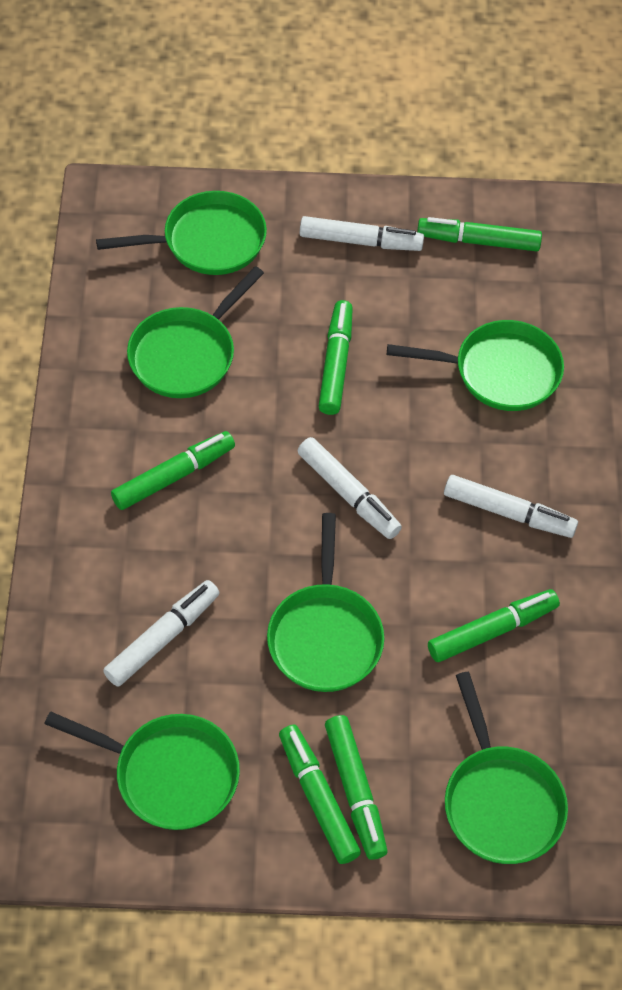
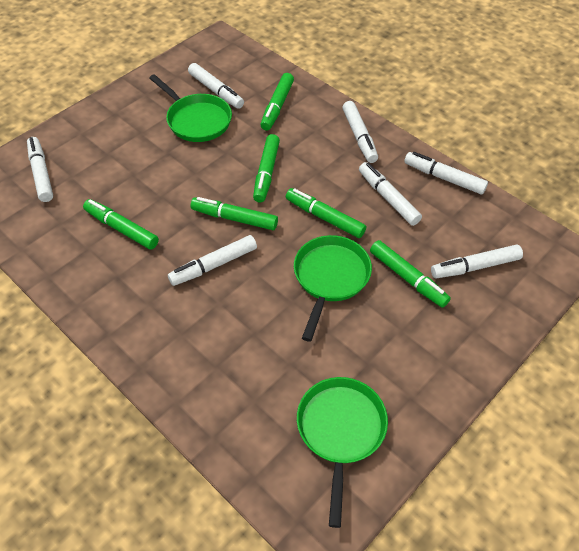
green pan: [44,712,240,830] [96,191,267,275] [127,266,264,398] [267,513,384,692] [387,320,564,411] [445,672,568,864] = 6 -> [149,74,232,142] [294,235,372,342] [297,377,388,528] = 3
white marker: [103,580,219,687] [298,437,402,539] [300,216,424,251] [444,475,578,538] = 4 -> [27,137,53,202] [168,235,257,286] [188,63,244,109] [342,101,378,163] [359,162,422,226] [404,152,488,195] [431,245,523,278] = 7

